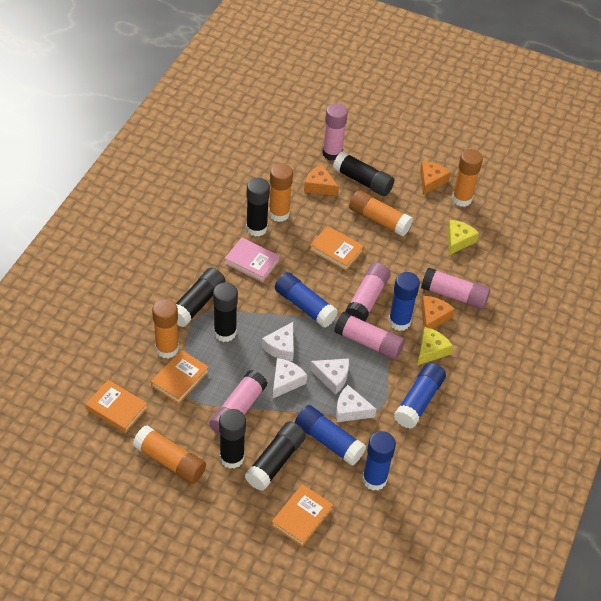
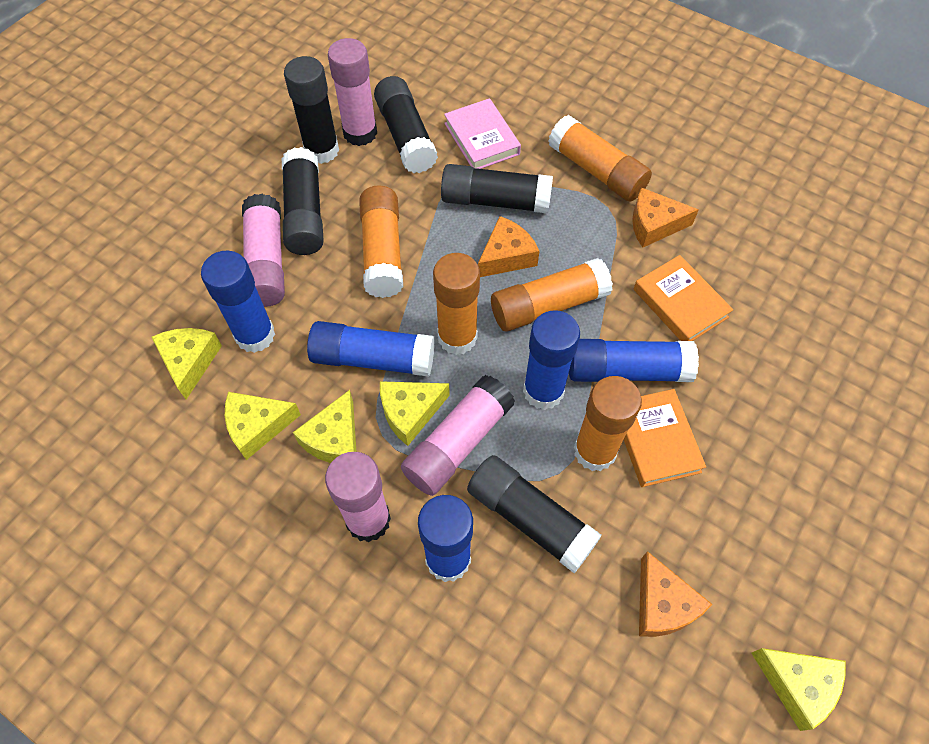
black glue stick: [176,268,225,327] [213,282,238,342] [219,409,246,469] [245,421,306,491] [246,178,270,237] [333,151,394,196] = 6 -> [282,147,324,255] [284,56,339,164] [374,76,438,173] [441,164,553,214] [467,455,602,573] = 5
orange book: [86,380,148,433] [151,350,209,404] [271,484,333,547] [309,226,364,271] = 4 -> [624,389,706,487] [634,255,733,341] = 2
pink glue stick: [209,370,267,435] [322,103,348,161] [334,312,405,360] [345,263,391,321] [421,268,490,309] = 5 -> [242,194,285,307] [325,452,391,542] [328,38,377,146] [401,375,515,496] = 4
white cheese: [262,322,294,361] [273,358,307,398] [310,358,349,395] [336,385,376,422] = 4 -> none = 0
yellow cheese: [417,327,453,365] [448,220,479,255] = 2 -> [152,328,222,400] [225,392,301,460] [293,390,356,463] [380,381,450,446] [751,648,846,731] = 5

